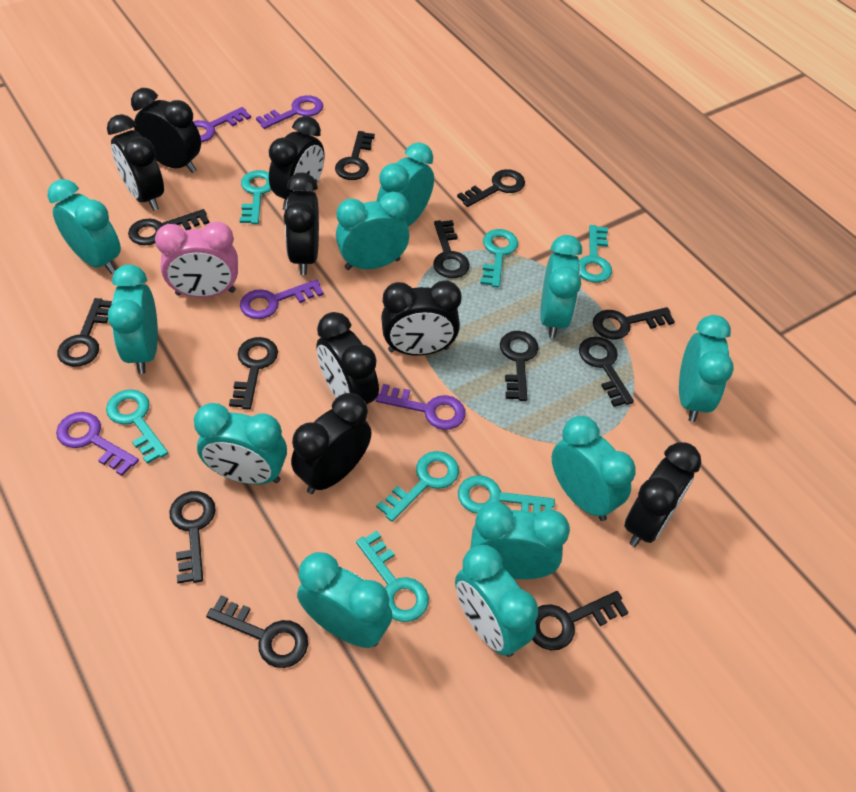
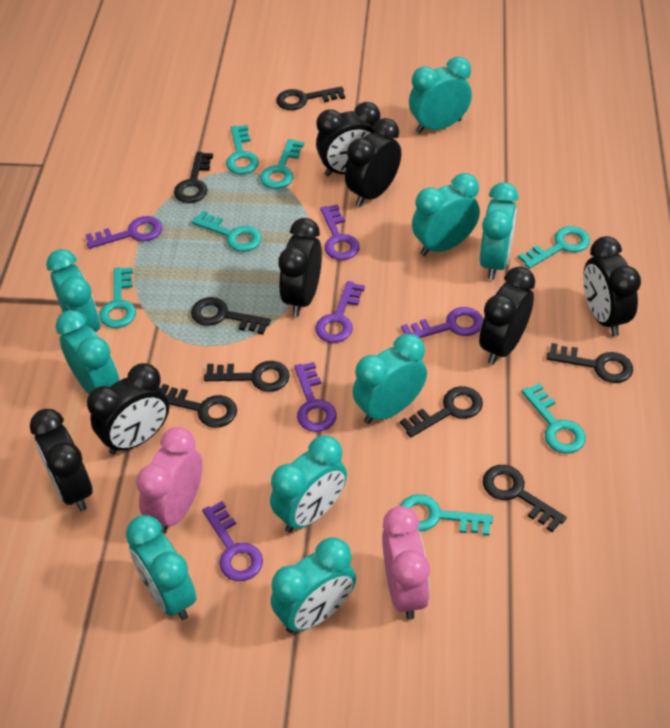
black clock: [107,114,164,211] [131,88,201,173] [269,116,324,210] [284,173,319,275] [291,393,372,494] [317,312,379,404] [381,281,462,356] [624,442,701,547] = 8 -> [30,409,93,511] [87,363,169,455] [278,218,322,317] [316,102,380,176] [345,118,401,207] [479,266,535,365] [583,236,641,336] = 7
black key: [57,298,112,367] [128,209,209,245] [169,491,216,583] [206,595,308,668] [229,337,278,410] [335,131,375,180] [433,220,470,278] [457,169,525,207] [500,331,538,401] [532,591,629,650] [579,337,634,407] [593,307,675,340] = 12 -> [161,384,237,428] [174,152,213,203] [191,297,271,335] [204,361,290,392] [276,86,345,110] [400,386,483,437] [483,465,567,532] [546,343,633,383] = 8
pink clock: [155,222,238,298] = 1 -> [136,427,203,534] [382,506,430,620] = 2
purple key: [56,412,139,476] [193,107,251,142] [240,279,324,319] [256,95,323,129] [376,384,466,430] = 5 -> [86,216,162,249] [202,501,263,581] [294,362,337,432] [315,281,365,343] [320,204,360,260] [401,307,483,338] = 6
turquoise clock: [48,179,121,274] [108,265,158,374] [194,403,287,485] [297,552,392,648] [336,192,410,270] [377,142,434,227] [455,545,538,657] [470,502,570,579] [540,235,582,339] [552,416,636,521] [679,315,734,422] = 11 -> [46,249,100,332] [56,310,120,394] [126,515,196,620] [270,435,347,533] [271,537,356,633] [352,334,427,424] [409,57,472,133] [412,173,480,256] [480,182,518,280] = 9

